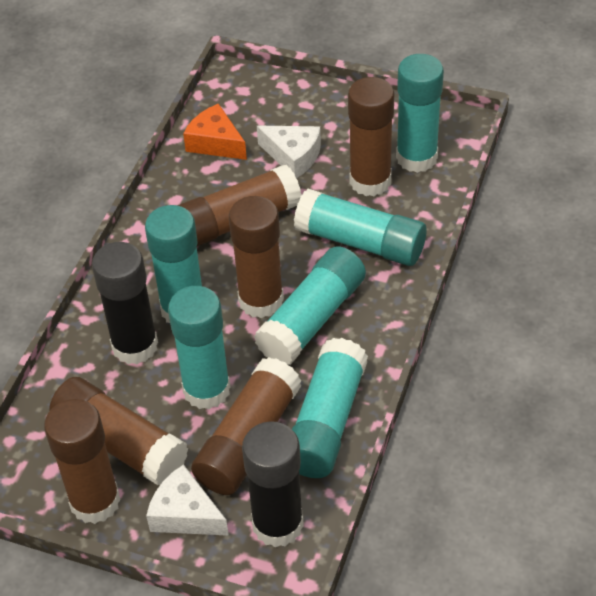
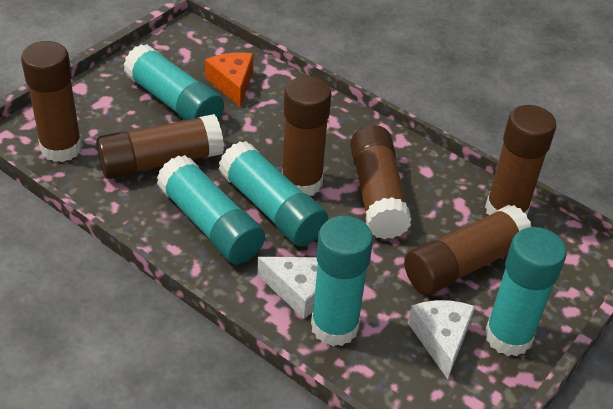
black glue stick: [92,242,158,364] [242,421,304,548] = 2 -> none = 0
turquoise glue stick: [145,205,202,323] [168,286,230,409] [254,246,366,365] [292,338,368,478] [294,189,426,266] [396,54,444,173] = 6 -> [123,44,224,121] [157,155,265,264] [219,141,328,247] [311,216,373,346] [485,227,567,356] = 5

